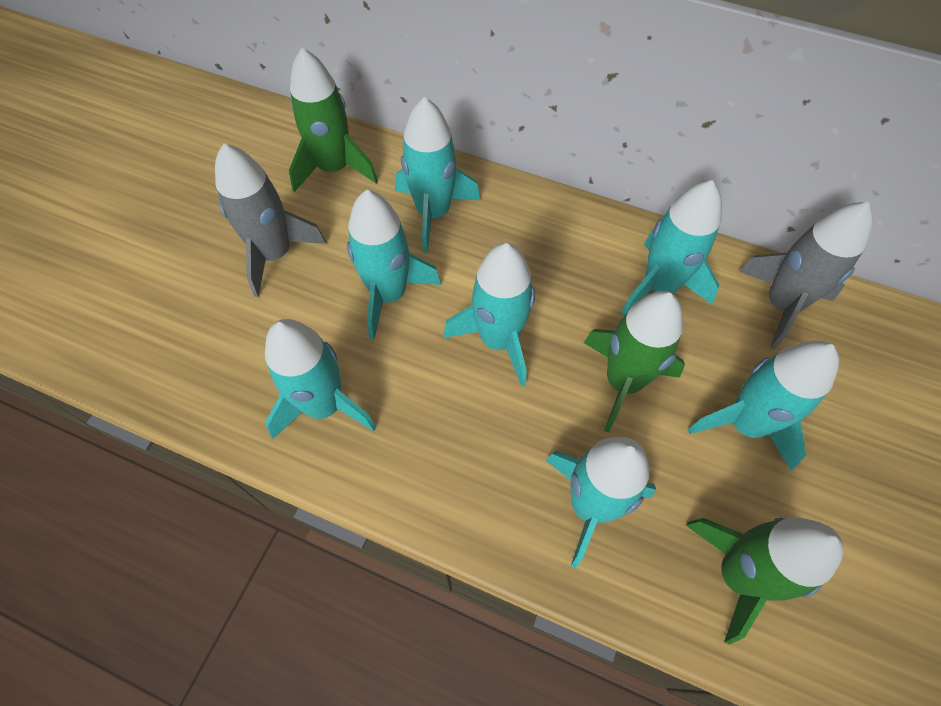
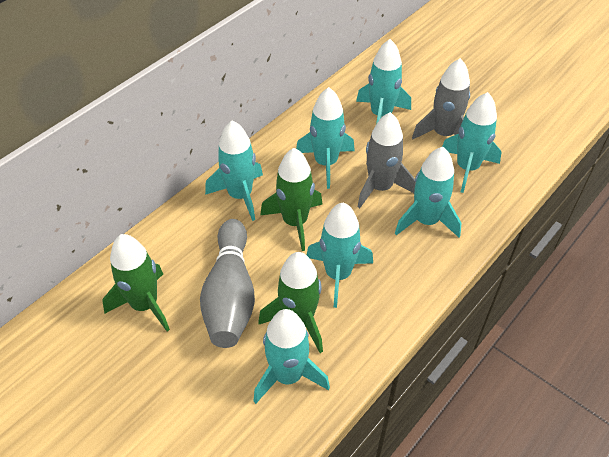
grey bowling pin: none = 0 -> [200,219,255,348] = 1

